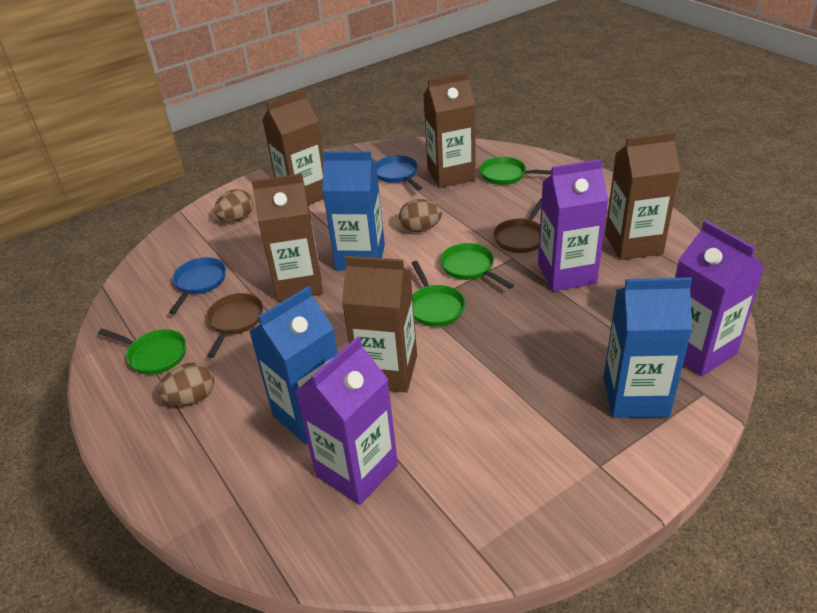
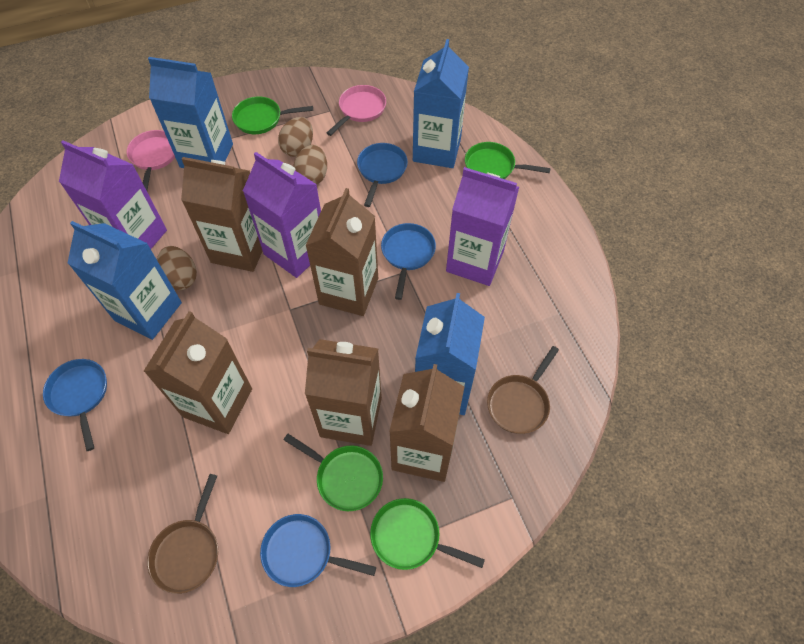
blue carton: [249,286,338,444] [322,151,385,271] [604,277,692,418] = 3 -> [68,221,182,340] [148,57,233,168] [413,39,469,168] [415,293,485,415] = 4
blue pan: [169,257,226,314] [375,155,422,190] = 2 -> [43,359,107,451] [260,514,376,587] [357,143,408,207] [381,223,436,300] = 4
pink pan: none = 0 -> [127,130,175,191] [327,85,386,136] = 2

